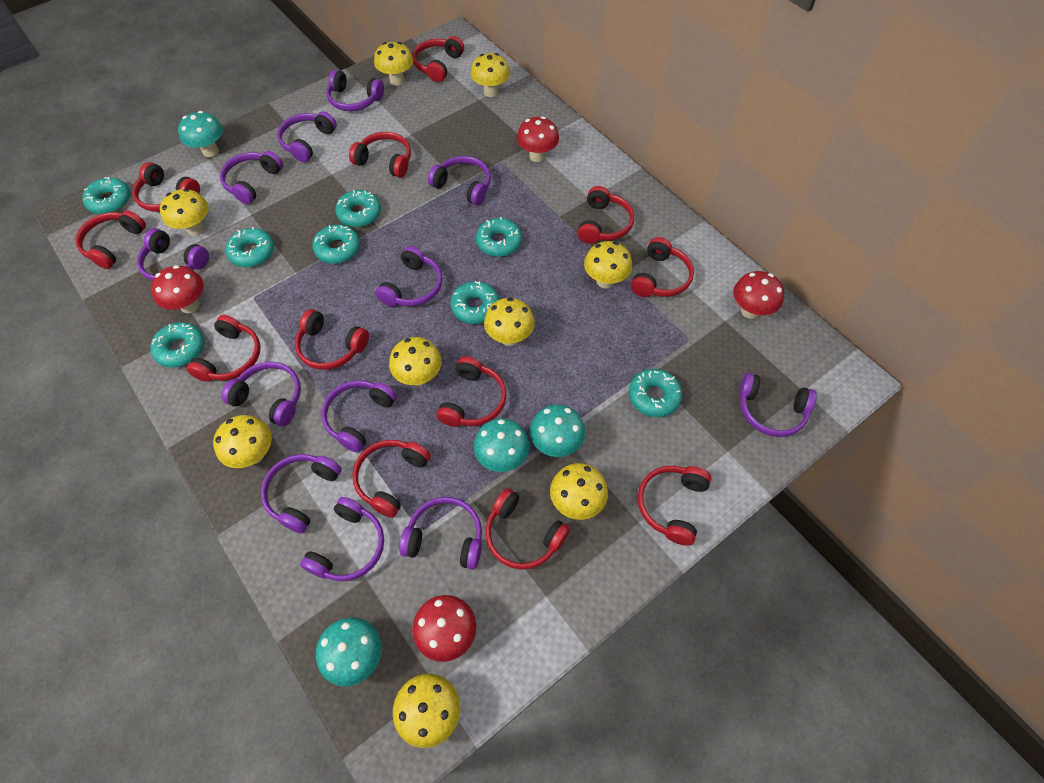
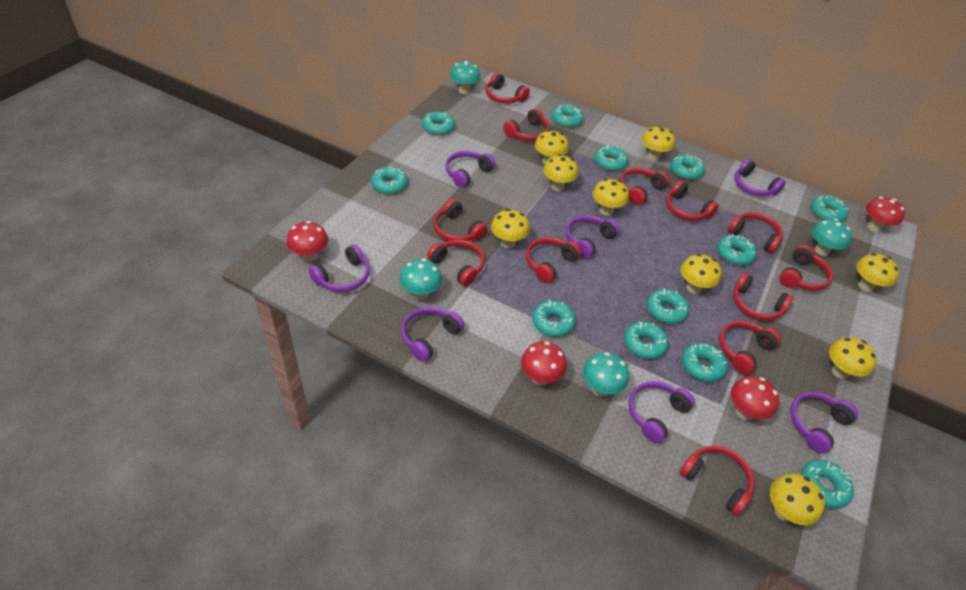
purple headphones: [137,228,209,281] [220,151,283,204] [221,362,301,427] [261,454,342,533] [277,111,337,162] [300,497,384,581] [321,380,397,453] [326,70,384,111] [376,246,443,307] [399,497,482,570] [428,156,491,205] [739,373,817,437] = 12 -> [309,244,370,292] [401,307,464,362] [445,151,496,188] [566,215,619,258] [629,381,695,443] [734,159,786,196] [790,392,858,453] = 7
turquoise donut: [82,177,131,214] [150,322,204,368] [226,227,274,267] [312,225,360,264] [335,190,381,227] [450,281,499,324] [476,217,522,257] [629,369,682,417] = 8 -> [371,166,408,194] [422,112,455,135] [532,300,575,337] [552,104,583,128] [594,145,628,171] [624,321,668,359] [647,288,689,324] [670,154,705,180] [682,343,727,382] [717,234,757,265] [801,460,854,509] [811,195,848,222] = 12

